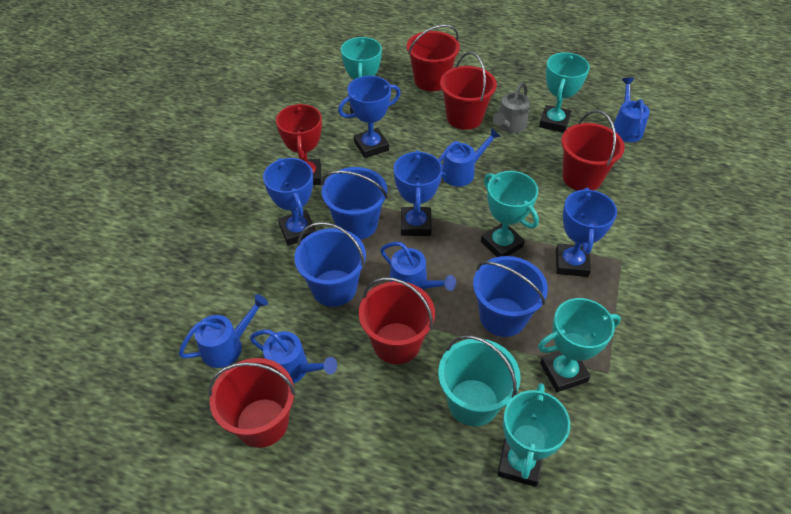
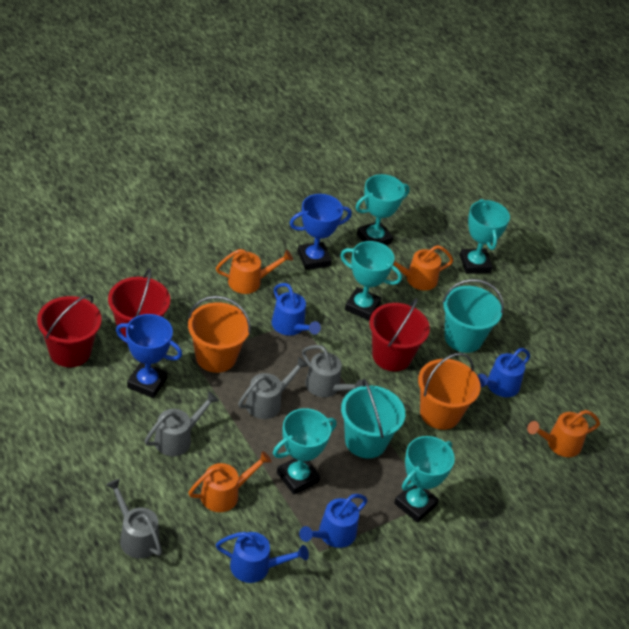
blue bucket: [294,222,366,307] [322,167,387,240] [473,256,548,337] = 3 -> none = 0
blue trophy: [263,158,316,246] [338,76,401,158] [393,150,443,236] [556,188,617,277] = 4 -> [116,314,182,398] [290,194,352,270] = 2
blue watering can: [178,294,268,368] [250,329,337,384] [380,242,456,291] [438,128,501,186] [614,77,650,142] = 5 -> [216,532,309,583] [272,283,321,336] [299,494,368,548] [477,348,530,397] = 4
grey watering can: [493,82,530,133] = 1 -> [106,479,162,558] [145,391,219,456] [238,357,308,419] [302,345,366,397] = 4
orange bucket: none = 0 -> [188,296,251,373] [418,353,481,430] = 2
orange watering can: none = 0 -> [188,451,272,512] [216,249,293,294] [393,245,453,291] [527,410,600,457] = 4
red bucket: [208,358,296,448] [359,277,435,364] [407,24,460,91] [440,52,497,130] [561,110,625,191] = 5 -> [37,294,101,367] [108,268,170,343] [369,298,430,371] = 3
red trophy: [276,104,322,185] = 1 -> none = 0
turquoise bucket: [438,336,521,426] = 1 -> [341,378,405,458] [442,279,504,353] = 2

